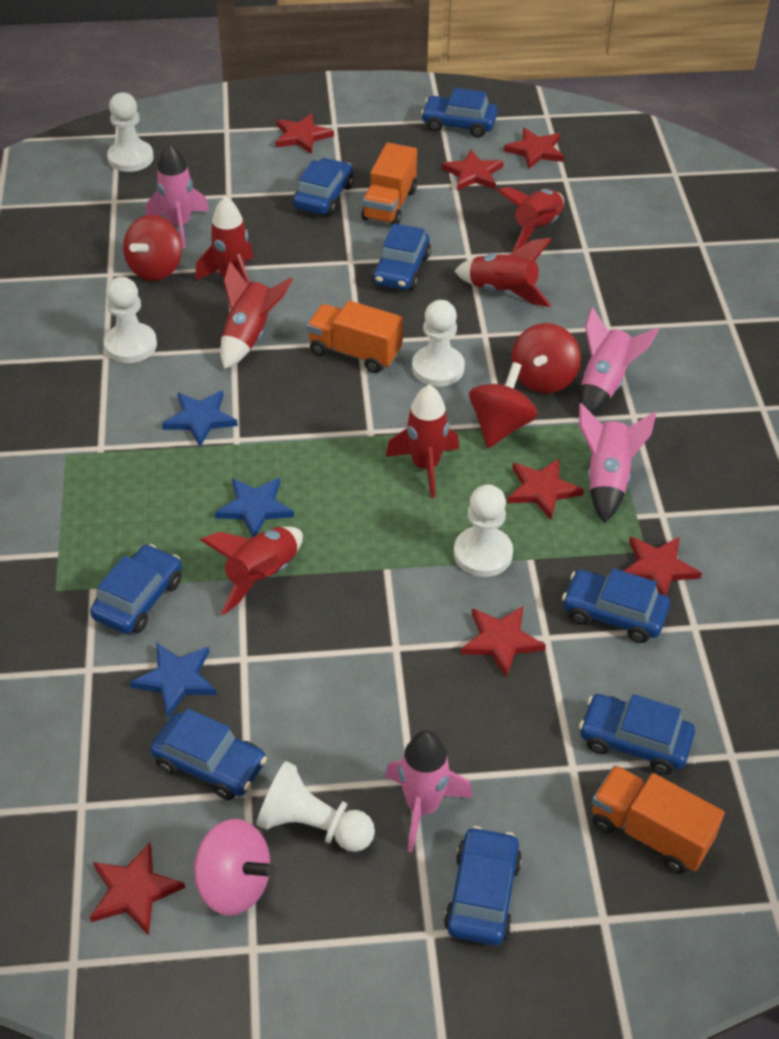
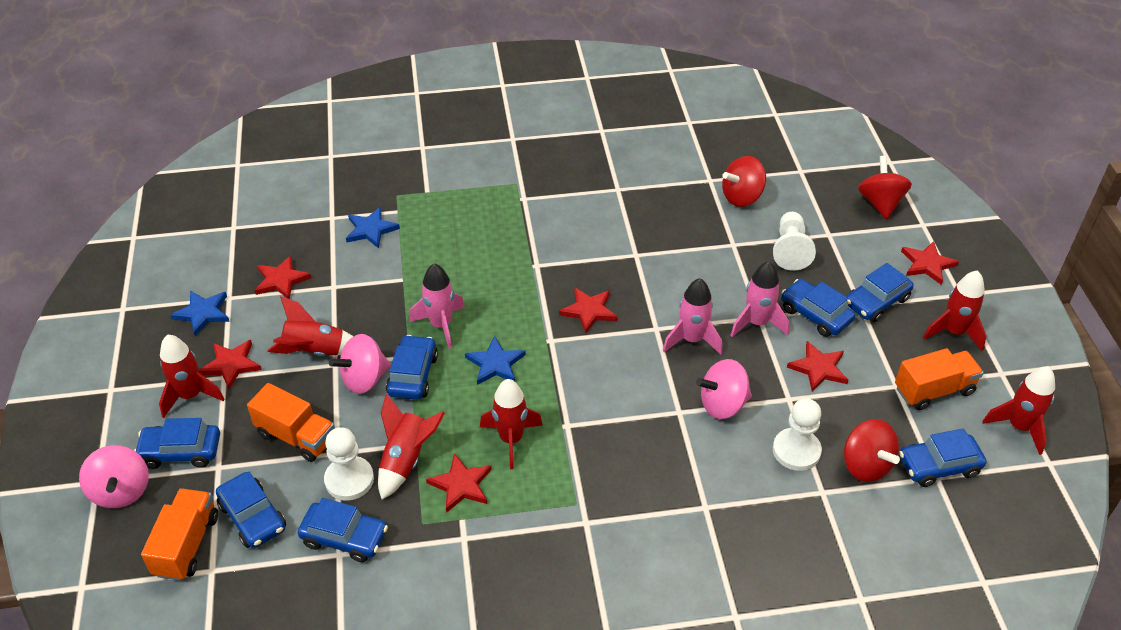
blue car: [90,544,182,634] [150,708,267,800] [293,158,354,216] [372,223,431,290] [421,88,498,138] [444,826,522,946] [562,568,670,643] [579,694,695,775] = 8 -> [134,418,220,469] [216,472,286,548] [298,498,388,562] [386,335,438,400] [781,279,855,337] [846,263,914,322] [899,428,986,487] = 7
pink rocket: [146,143,209,248] [385,731,473,852] [579,403,656,523] [580,307,659,415] = 4 -> [409,263,465,349] [663,278,722,354] [730,261,789,337] = 3
pink spinning top: [193,819,275,916] = 1 -> [79,445,149,508] [329,334,391,394] [696,359,752,419] = 3
red star: [90,842,185,935] [275,113,334,154] [442,149,504,191] [461,606,546,678] [504,128,564,169] [507,459,584,520] [624,536,702,596] = 7 -> [199,340,262,389] [255,256,312,299] [426,453,492,513] [559,287,618,334] [787,341,848,392] [901,241,959,285] = 6
white pawn: [104,277,157,363] [107,92,154,172] [256,761,375,852] [412,300,465,387] [454,484,513,577] = 5 -> [324,427,374,501] [773,212,816,271] [773,398,822,471] = 3

